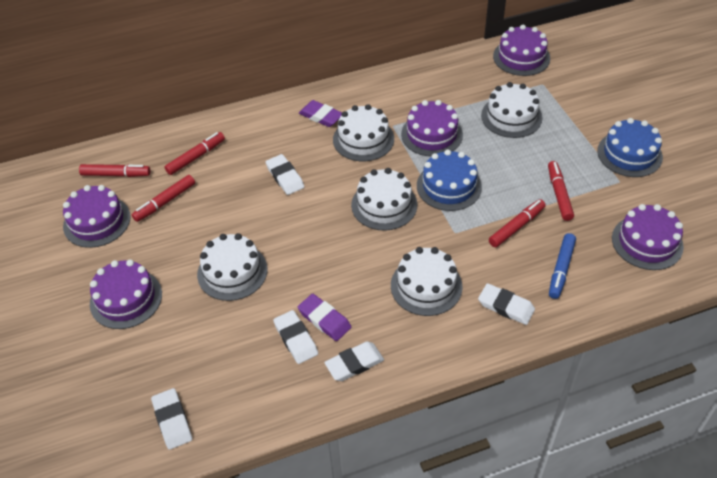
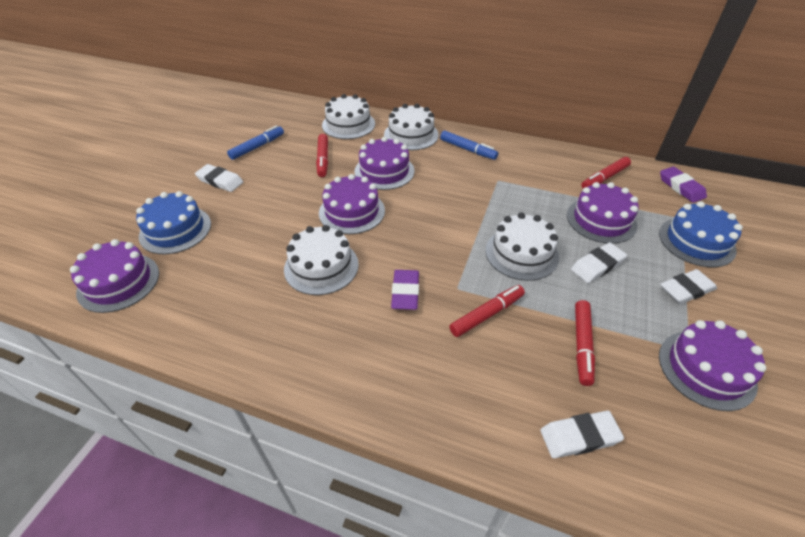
blue marker: [549,233,576,299] = 1 -> [227,125,284,160] [440,130,498,160] = 2
red marker: [79,164,150,177] [132,175,195,222] [165,132,225,175] [489,199,546,247] [548,161,574,221] = 5 -> [316,134,328,177] [449,285,525,337] [575,300,595,386] [581,157,631,189] = 4
white cake: [197,233,268,301] [333,104,394,161] [351,168,417,231] [391,247,462,316] [481,82,542,138] = 5 -> [284,225,359,295] [322,94,375,139] [384,104,439,150] [486,212,559,281] = 4
white eraser: [151,388,192,450] [266,154,304,195] [273,310,318,364] [324,341,384,381] [478,283,535,325] = 5 -> [195,164,243,192] [540,411,624,459] [571,242,627,283] [660,269,717,304] = 4

